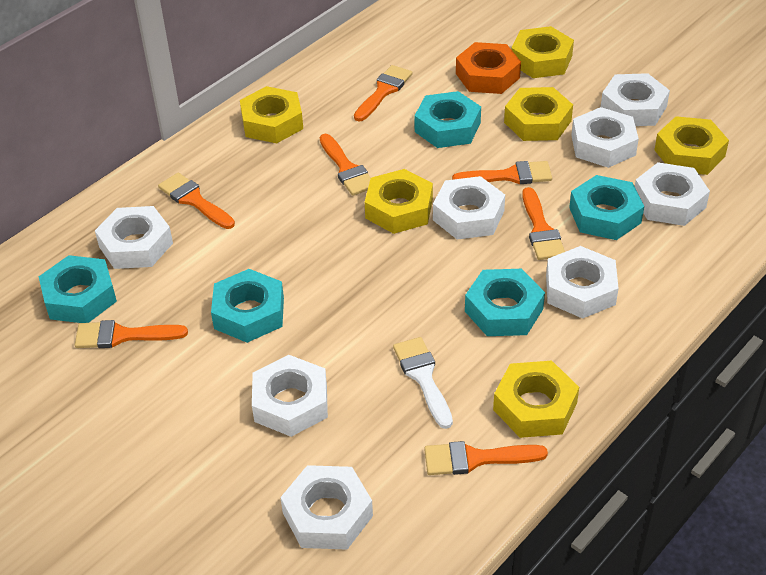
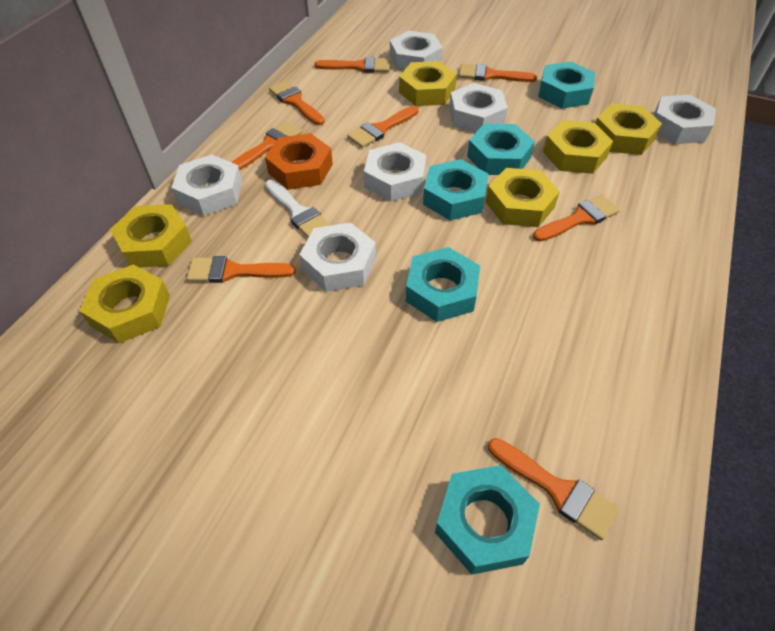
orange brush: [75,320,188,348] [158,173,235,229] [320,134,371,196] [354,65,412,121] [424,441,548,475] [452,161,552,184] [522,187,565,260] = 7 -> [187,256,296,283] [231,121,303,170] [269,81,325,125] [315,57,390,73] [347,106,418,148] [459,64,537,82] [488,438,620,540] [533,195,620,242] = 8
white nut: [95,206,173,269] [252,355,328,437] [280,465,373,550] [433,176,505,240] [546,246,619,319] [571,107,639,168] [601,73,670,126] [635,162,710,226] = 8 -> [171,155,242,216] [299,222,376,292] [364,142,426,201] [390,31,443,71] [449,83,508,133] [654,95,716,144] = 6

